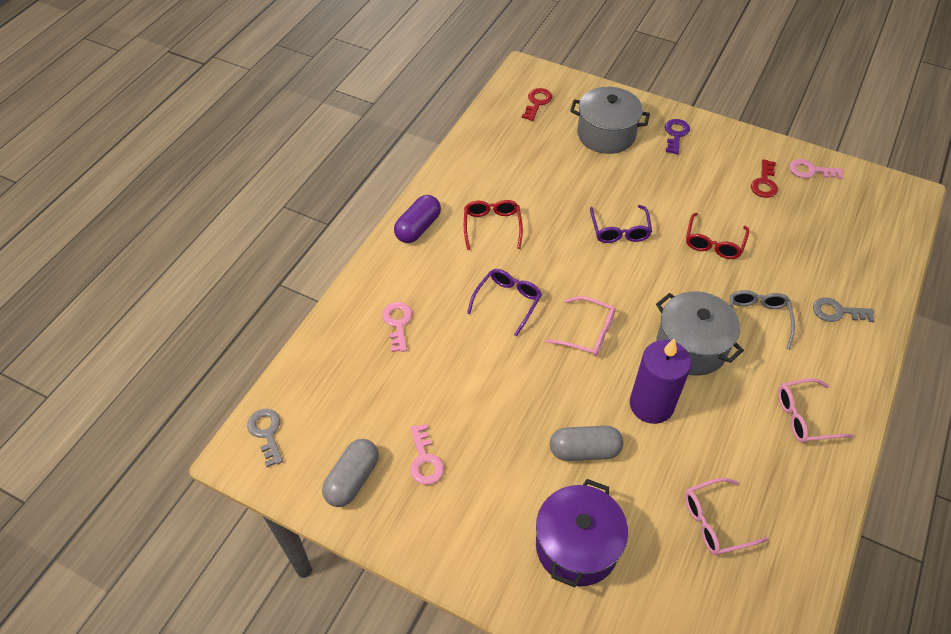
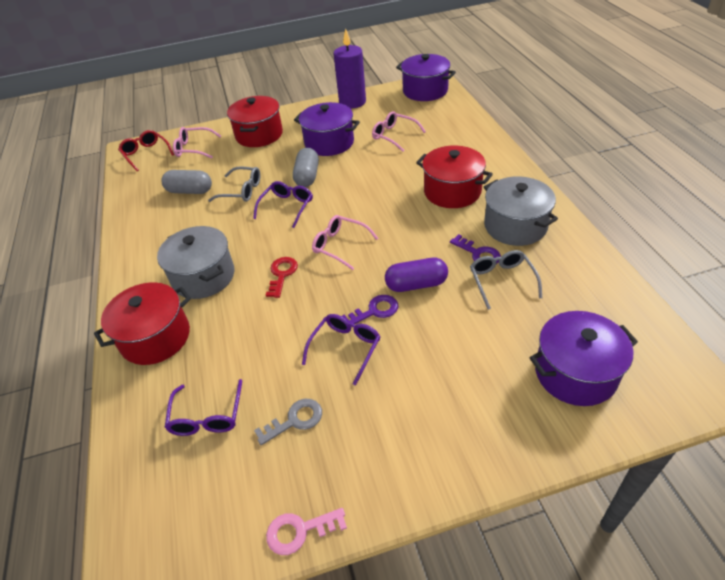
grey glasses: [730,290,795,349] = 1 -> [208,166,260,202] [470,250,542,310] = 2
grey key: [247,409,283,467] [813,297,875,322] = 2 -> [254,399,322,445] = 1
pink key: [382,302,412,352] [410,424,444,485] [789,159,843,179] = 3 -> [266,508,347,555] = 1
purple glasses: [467,269,542,337] [590,205,652,243] = 2 -> [164,379,242,436] [253,181,313,228] [302,314,381,386] = 3
purple key: [665,119,690,154] = 1 -> [342,295,398,324] [450,234,501,264] = 2
purple pot: [536,479,628,587] = 1 -> [294,102,360,156] [396,54,456,101] [530,311,638,406] = 3
red glasses: [464,200,523,250] [686,213,749,259] = 2 -> [118,130,174,172] = 1
red key: [522,88,552,121] [751,159,778,198] = 2 -> [266,257,298,298] = 1
red pot: none = 0 -> [94,282,191,365] [227,96,283,147] [416,146,493,208] = 3

